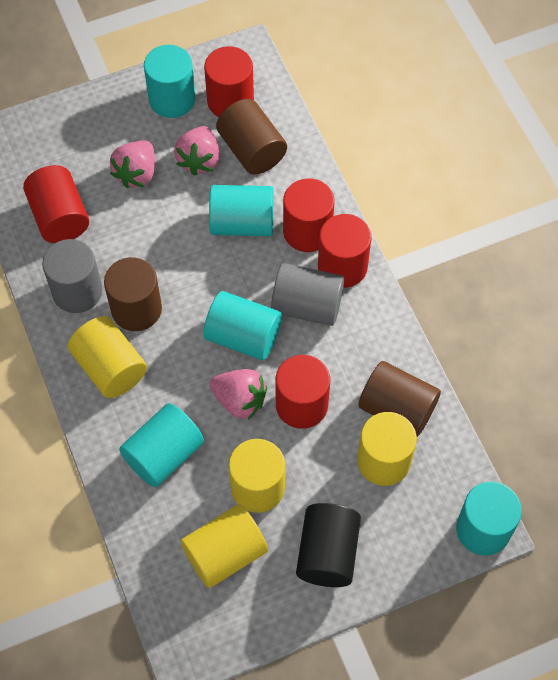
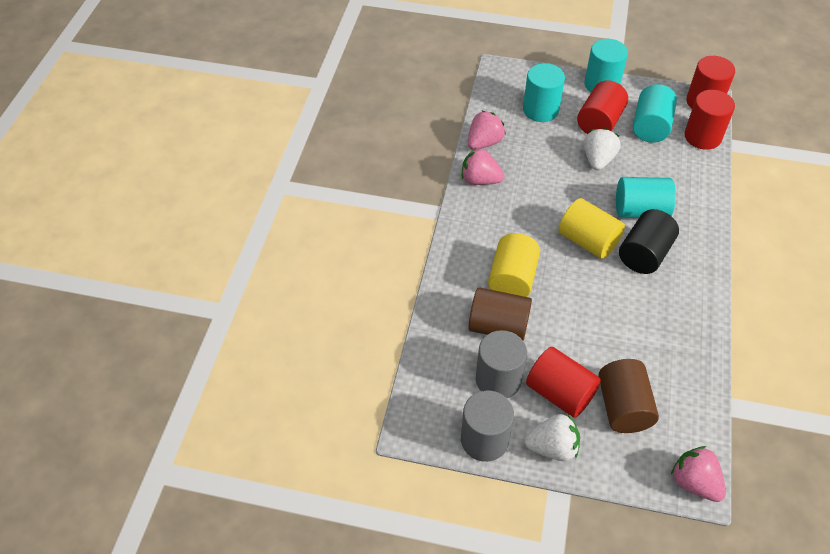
brown cylinder: [104,257,162,331] [216,99,287,175] [358,361,441,437] = 3 -> [468,287,532,341] [598,359,659,433] = 2
red cylinder: [23,165,89,243] [204,46,254,117] [276,355,330,429] [283,178,334,252] [318,214,371,288] = 5 -> [526,347,601,418] [577,80,628,134] [684,90,735,150] [686,56,735,109] = 4
turquoise cylinder: [119,403,204,487] [144,45,196,118] [203,291,282,360] [209,185,274,236] [456,482,522,556] = 5 -> [523,63,565,122] [584,39,628,92] [616,177,676,218] [633,84,677,143] = 4
white strawberry: none = 0 -> [525,414,580,461] [584,128,621,170] = 2
yellow cylinder: [68,316,147,398] [181,504,268,588] [229,439,285,513] [357,412,417,486] = 4 -> [488,233,540,297] [559,198,625,259] = 2

